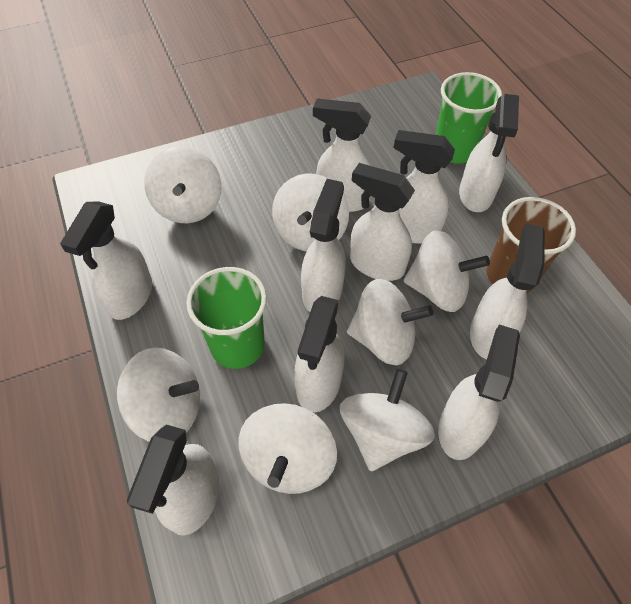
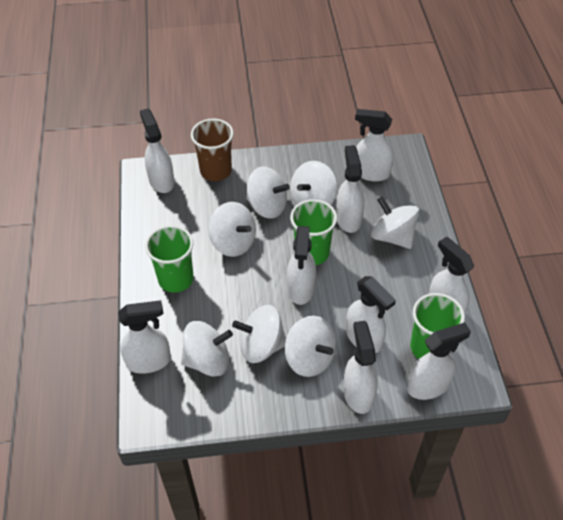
green cup: [186,267,267,369] [436,72,502,164] = 2 -> [145,225,194,293] [290,199,337,265] [410,293,465,359] = 3
white spray bottle: [60,201,152,320] [127,425,219,536] [294,296,344,413] [301,179,346,312] [313,98,372,212] [350,163,415,281] [393,130,455,244] [438,324,520,460] [459,94,519,212] [470,223,545,359] = 10 -> [118,300,171,374] [140,109,175,193] [287,226,316,305] [336,145,364,233] [343,321,378,414] [346,276,396,353] [355,109,393,182] [407,322,471,400] [429,237,474,315] = 9

